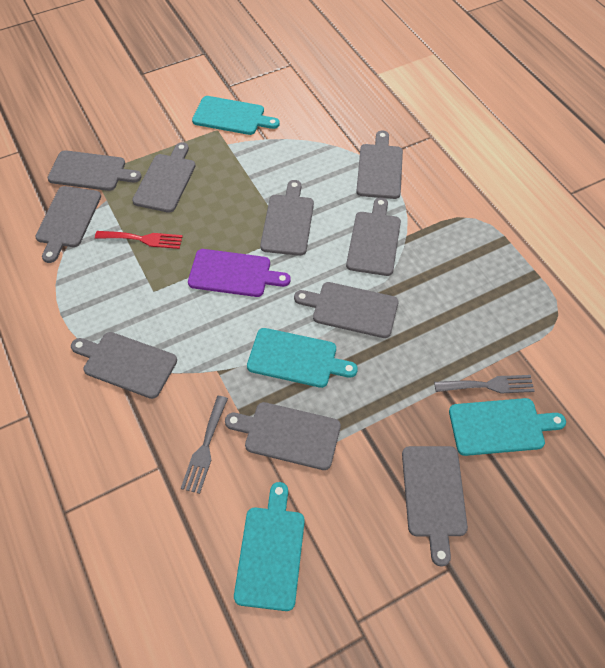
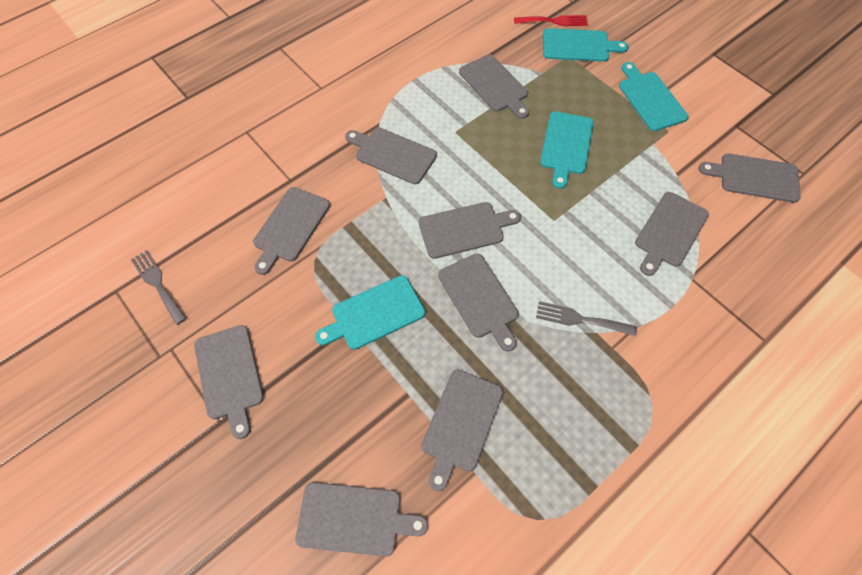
purple cutting board: [188,249,290,297] = 1 -> none = 0

